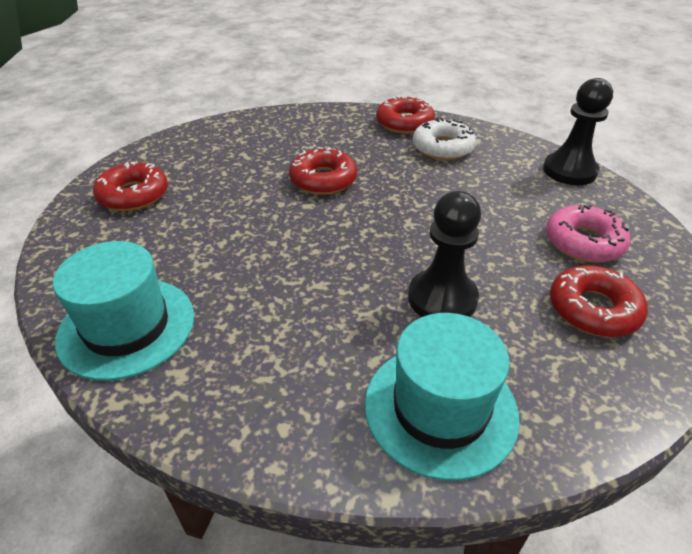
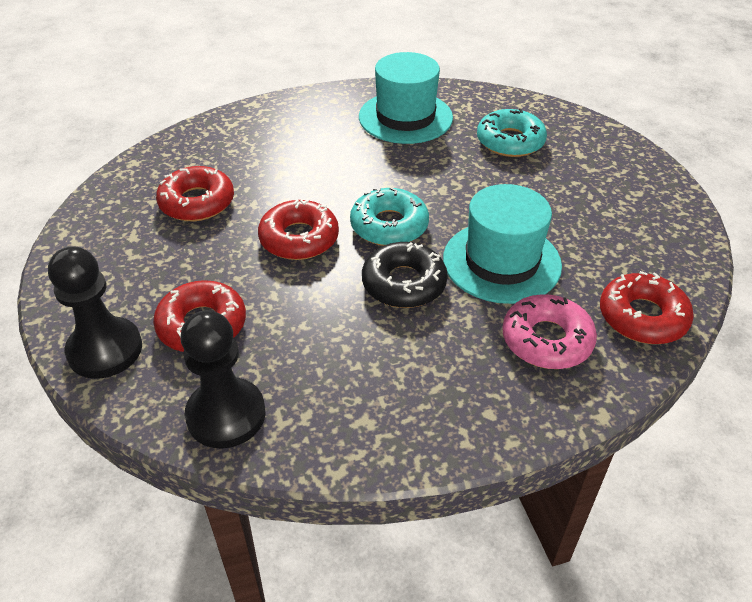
black donut: none = 0 -> [362,242,448,308] = 1
turquoise donut: none = 0 -> [350,187,429,246] [477,109,547,157] = 2
white donut: [413,118,476,160] = 1 -> none = 0

